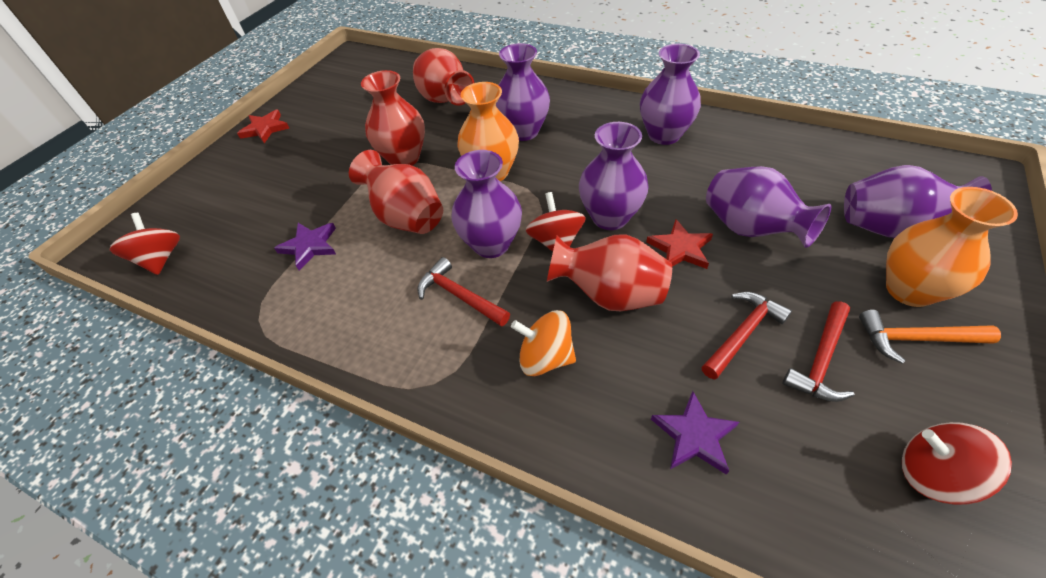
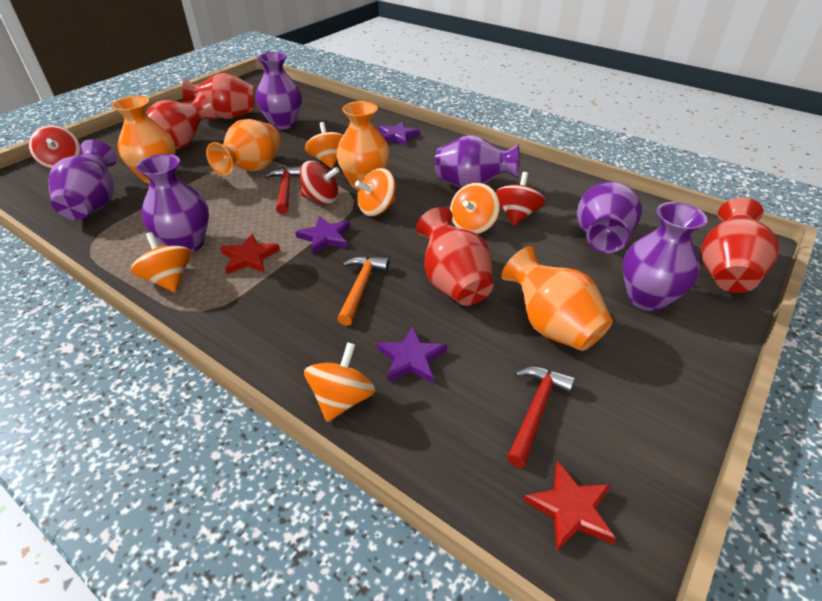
orange spinning top: [511,310,576,376] = 1 -> [131,232,191,292] [304,342,375,422] [305,122,343,168] [355,168,395,216] [450,183,500,234] = 5
orange vase: [457,82,519,181] [886,187,1018,307] = 2 -> [112,96,176,184] [206,119,281,175] [336,101,390,190] [501,246,613,351] = 4
purple star: [274,223,336,271] [651,391,739,475] = 2 -> [295,216,351,255] [377,326,447,383] [379,121,420,146] = 3
red hammer: [417,257,510,327] [702,292,792,379] [783,301,854,402] = 3 -> [265,165,301,214] [507,366,575,468] = 2

